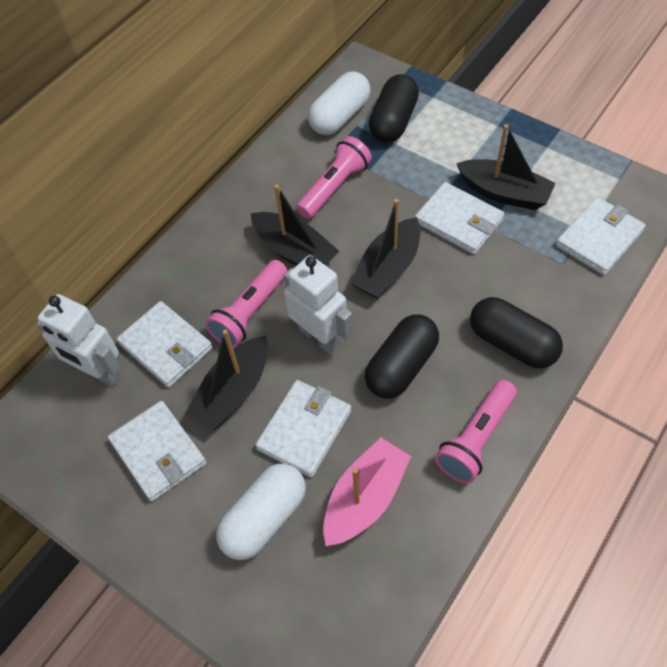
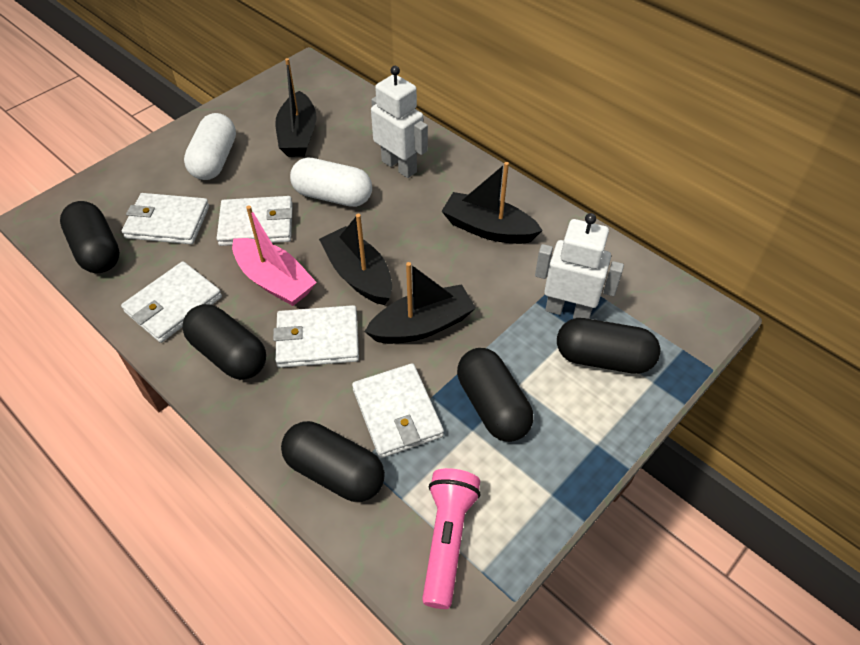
black capsule: [365,315,439,399] [369,74,419,143] [470,297,563,368] = 3 -> [60,201,120,273] [182,304,266,380] [281,421,385,502] [457,348,533,442] [557,318,660,374] = 5
pink flashlight: [205,260,287,348] [296,136,372,219] [435,380,517,483] = 3 -> [422,468,481,609] = 1

